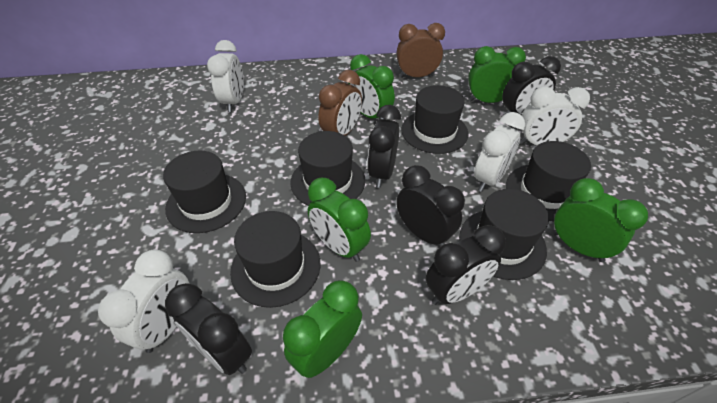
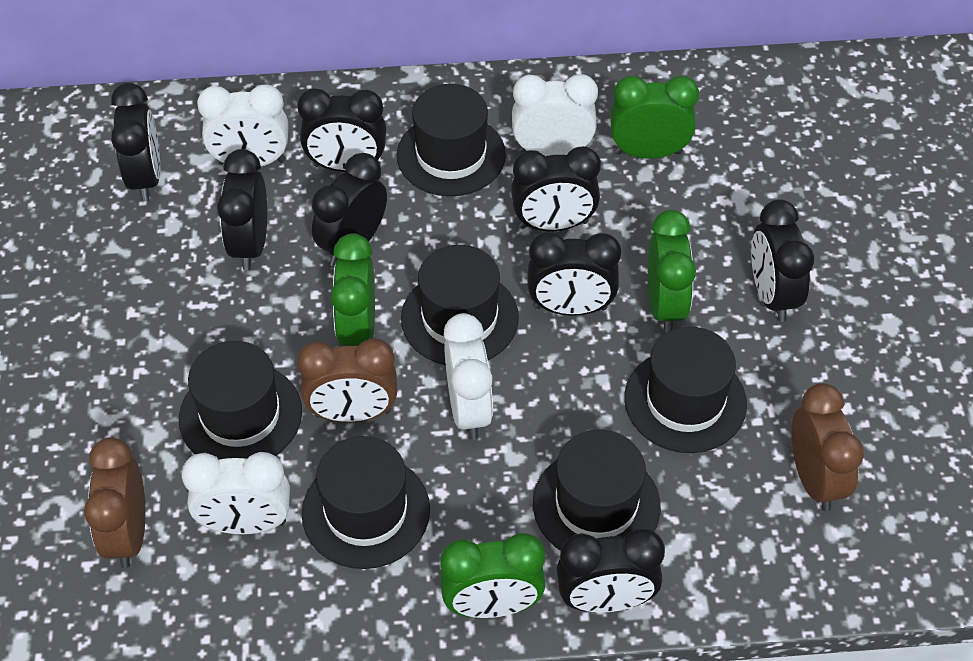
black clock: [165,283,252,375] [367,105,401,188] [397,165,465,246] [426,225,506,305] [502,56,561,115] = 5 -> [111,83,160,201] [217,149,267,270] [297,88,386,172] [312,153,387,267] [511,146,601,231] [528,232,621,316] [557,528,665,613] [751,199,814,322] = 8
brown clock: [318,70,362,136] [396,23,445,78] = 2 -> [84,437,145,568] [297,338,397,423] [791,383,864,511] = 3
green clock: [283,280,362,378] [308,178,371,262] [348,54,395,120] [468,46,526,103] [553,178,648,262] = 5 -> [331,233,375,346] [440,533,546,618] [610,76,699,159] [648,210,696,333] = 4

